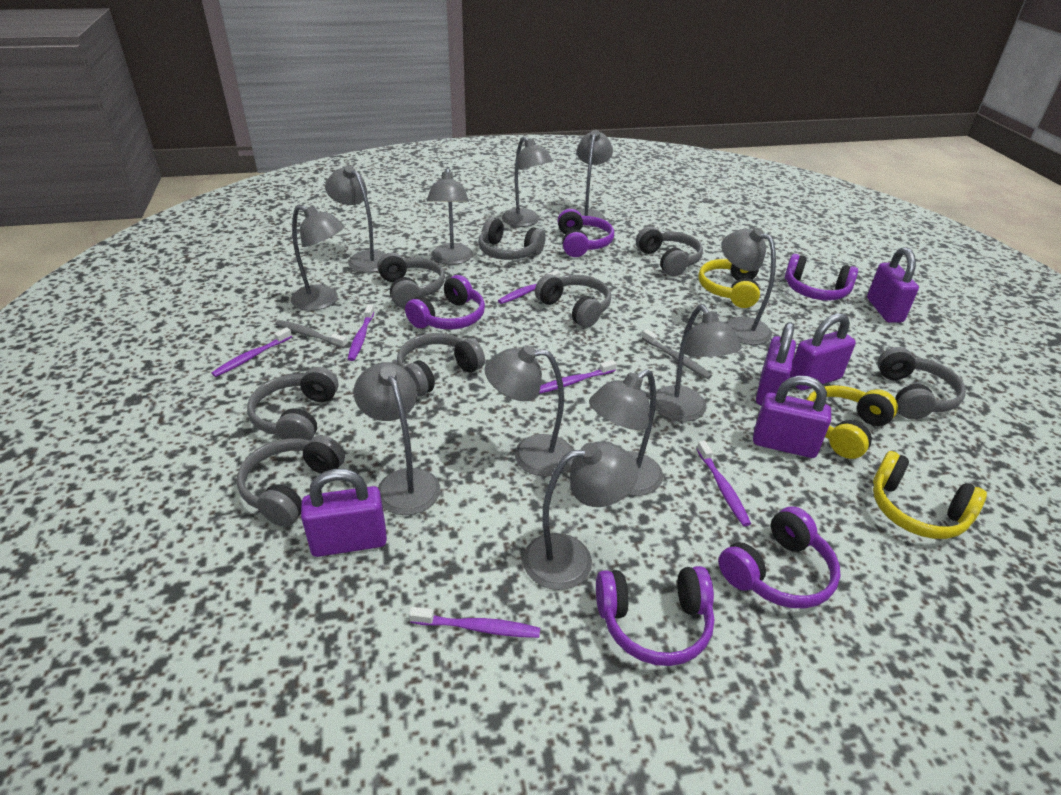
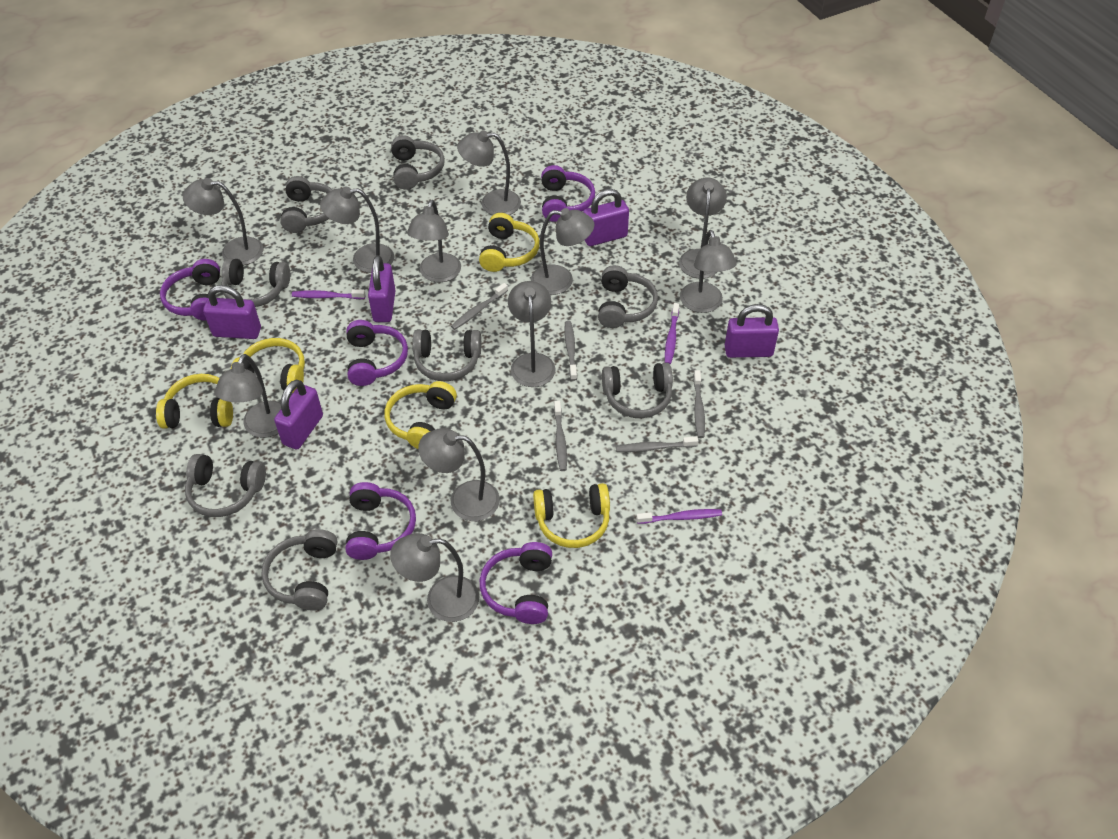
grey toothbrush: [275,320,348,348] [642,329,712,379] = 2 -> [451,283,508,330] [554,401,567,471] [564,321,577,381] [616,436,699,452] [693,370,705,438] = 5
purple toothbrush: [211,327,292,377] [348,305,374,361] [409,607,540,638] [498,270,560,304] [539,360,616,394] [697,441,751,526] = 6 -> [292,289,365,299] [636,509,722,524] [665,303,679,364] = 3
yellow headphones: [698,259,760,308] [806,385,898,459] [873,451,987,539] = 3 -> [156,374,233,428] [231,338,305,393] [385,381,457,449] [479,213,540,272] [533,483,610,548] = 5

